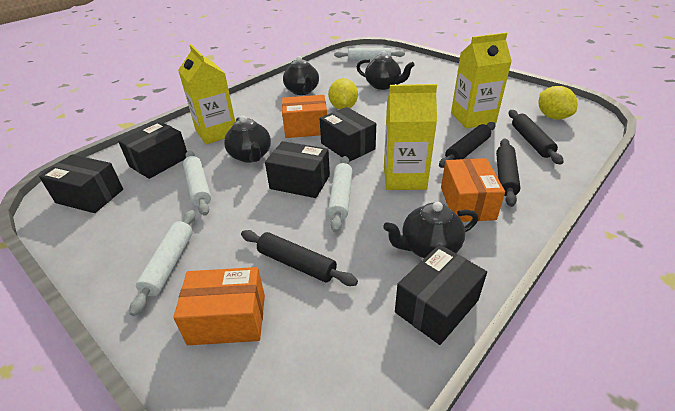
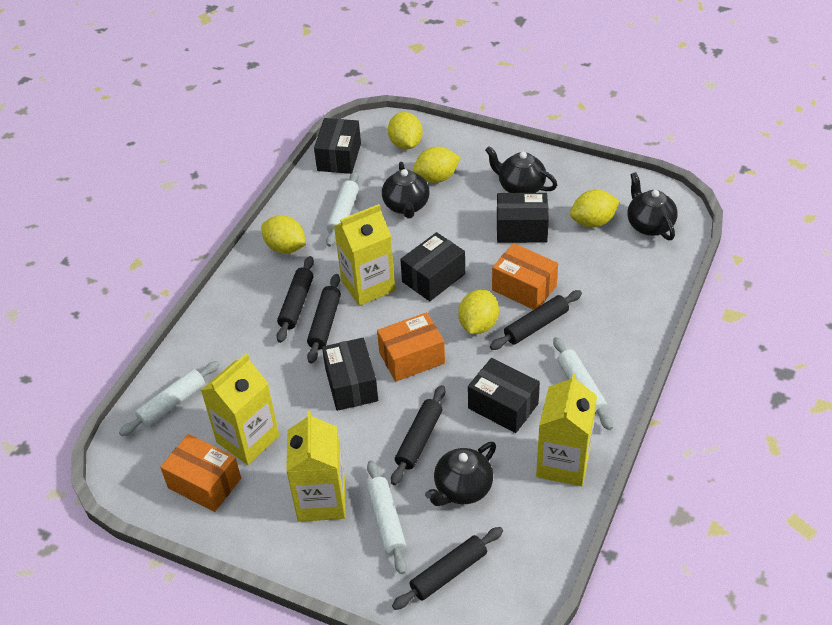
black rolling pin: [241,230,358,286] [439,122,496,168] [496,139,520,207] [509,110,564,165] = 4 -> [276,256,314,343] [307,274,341,364] [391,385,445,485] [392,527,503,610] [490,290,582,350] = 5
yellow carton: [178,44,235,144] [384,84,437,190] [451,33,512,128] = 3 -> [201,353,279,465] [286,411,346,522] [334,204,395,306] [536,373,597,486] = 4
yellow lemon: [328,78,358,109] [538,86,578,119] = 2 -> [261,215,306,254] [388,112,423,149] [413,147,461,183] [458,289,499,334] [570,190,620,227] = 5

